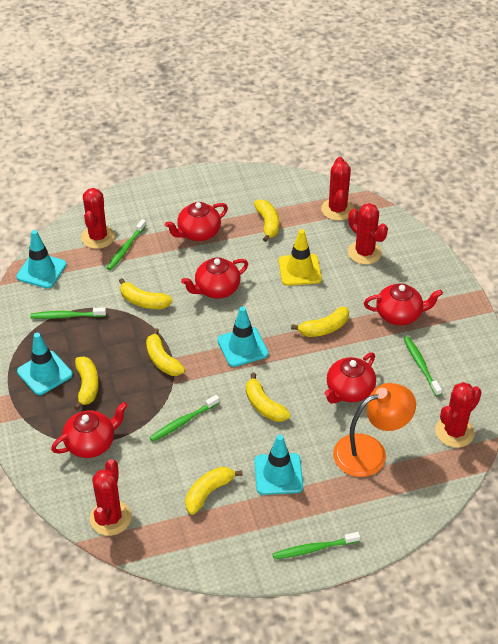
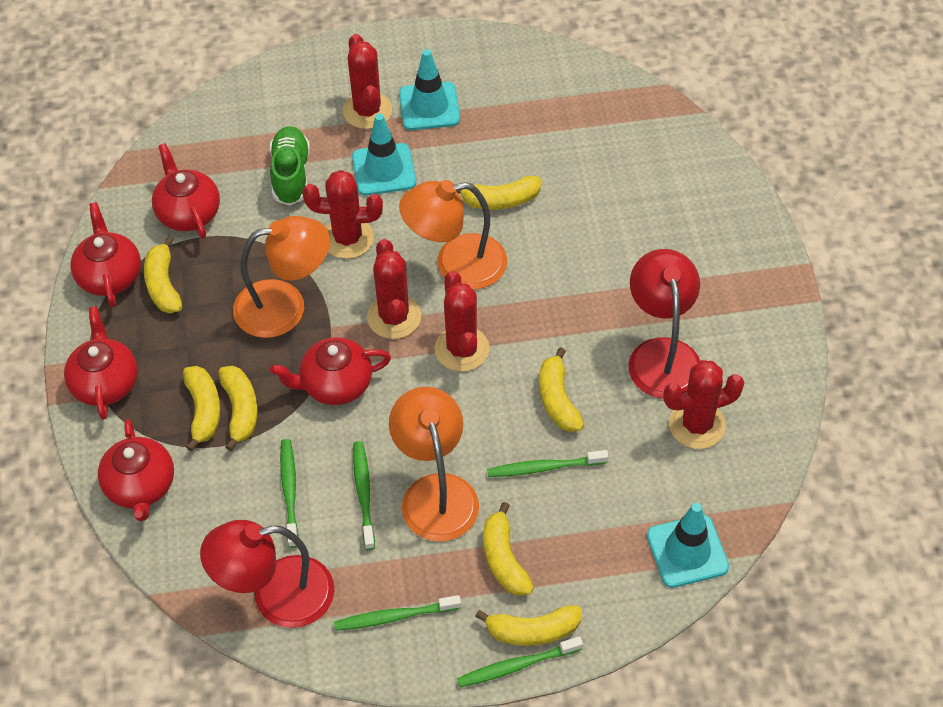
green shoe: none = 0 -> [270,126,310,205] = 1
orange lamp: [333,383,416,477] = 1 -> [233,216,330,338] [389,387,479,542] [399,180,507,289] = 3
red lamp: none = 0 -> [200,520,334,628] [628,249,700,399] = 2
turquoise traffic cone: [16,230,67,288] [17,333,73,395] [217,306,269,367] [254,434,303,495] = 4 -> [352,114,416,196] [399,49,460,130] [647,503,729,588] = 3
yellow traffic cone: [279,229,322,286] = 1 -> none = 0

